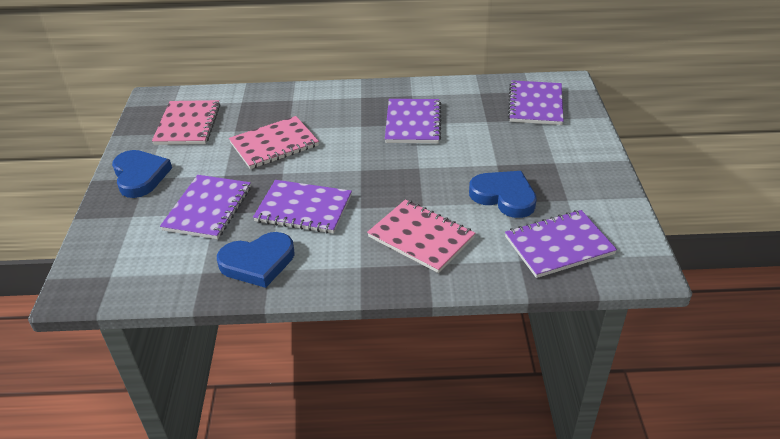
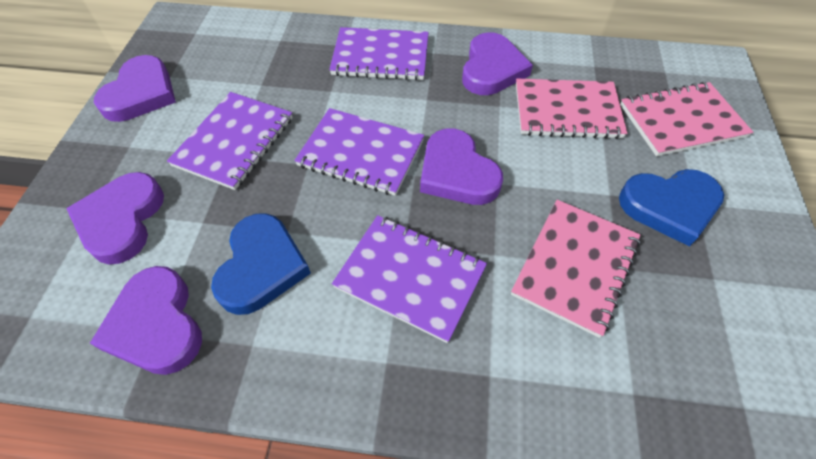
blue heart: [112,150,172,198] [217,232,295,288] [469,171,537,218] = 3 -> [211,213,311,315] [619,169,724,247] = 2
purple heart: none = 0 -> [66,172,164,265] [90,266,202,375] [94,55,176,122] [420,128,503,205] [462,32,533,95] = 5
purple notebook: [160,175,251,239] [253,180,352,233] [385,99,441,143] [505,210,617,278] [508,80,564,125] = 5 -> [167,92,293,190] [294,108,424,196] [329,27,429,80] [332,215,487,343] = 4

